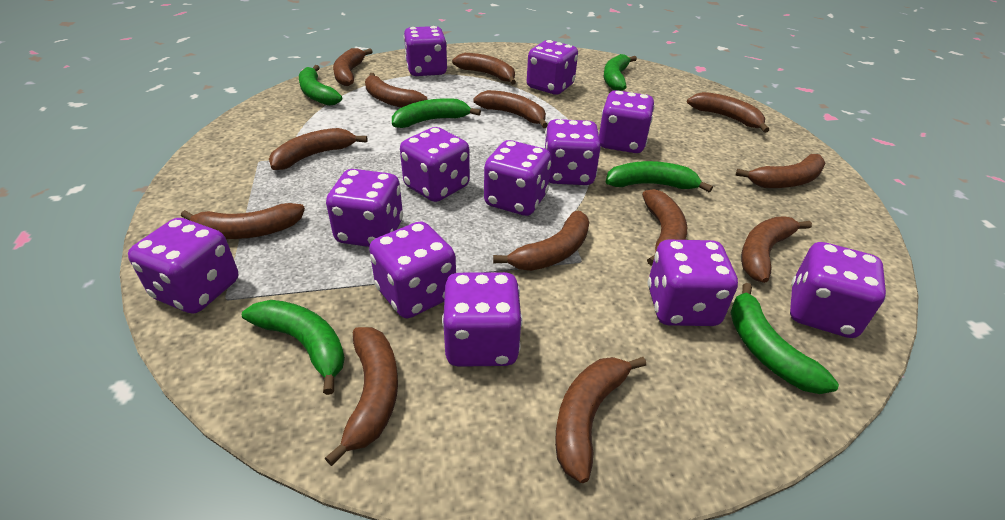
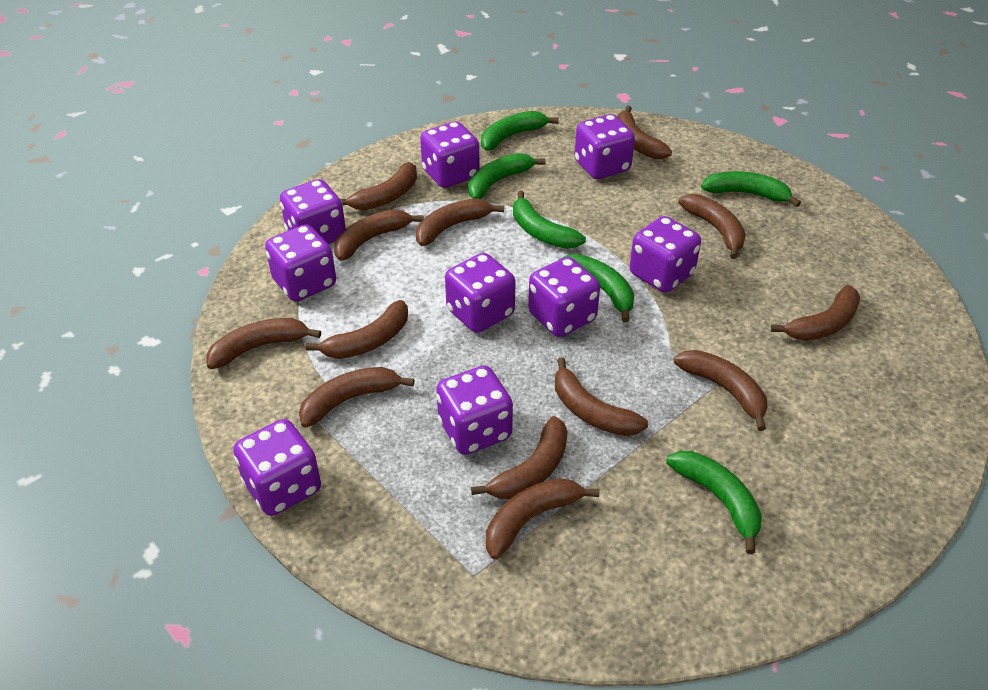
purple dice: [128,218,238,314] [326,169,403,247] [369,221,456,318] [400,127,470,202] [404,26,447,76] [442,272,523,367] [484,140,551,216] [527,40,578,95] [545,119,601,185] [599,90,655,153] [647,239,738,326] [790,242,886,338] = 12 -> [233,419,321,516] [265,225,336,301] [280,179,346,244] [420,121,480,188] [436,366,513,455] [445,253,516,333] [528,257,600,337] [574,114,635,179] [629,216,701,293] = 9

